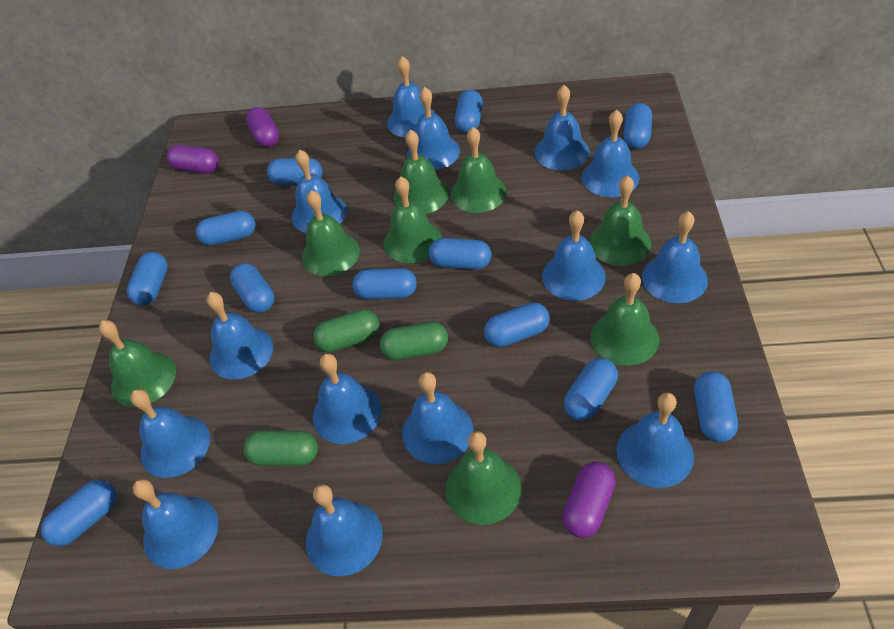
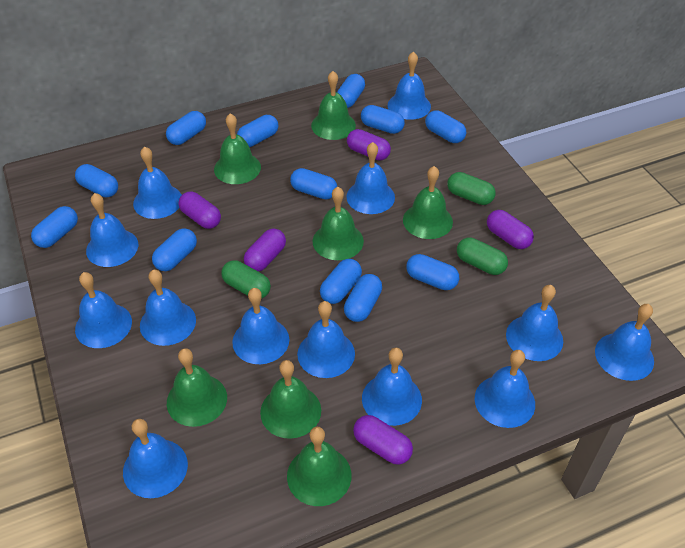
blue bell: [130,389,210,478] [132,479,218,569] [207,292,273,379] [291,150,347,233] [306,484,383,576] [313,354,382,444] [387,56,436,137] [402,372,474,464] [407,87,460,170] [535,85,590,171] [542,210,606,301] [582,110,639,197] [616,393,694,488] [642,211,708,303] = 14 -> [75,272,132,348] [86,193,138,267] [123,419,188,498] [133,146,182,219] [140,270,196,346] [232,288,289,364] [297,301,355,378] [346,142,395,214] [362,348,422,426] [388,51,431,120] [475,350,535,428] [506,285,563,361] [595,304,654,381] = 13
green bell: [99,320,176,407] [302,190,360,276] [383,176,442,263] [393,129,449,214] [446,431,521,525] [450,127,507,213] [589,175,651,266] [591,273,659,366] = 8 -> [167,349,227,427] [214,113,261,184] [260,360,321,439] [287,427,351,506] [311,71,356,140] [313,187,364,260] [403,166,453,239] = 7
purple capsule: [167,145,219,174] [246,107,279,147] [562,462,616,538] = 3 -> [178,192,221,229] [244,229,286,272] [347,129,391,161] [353,415,413,465] [487,210,534,249] = 5

